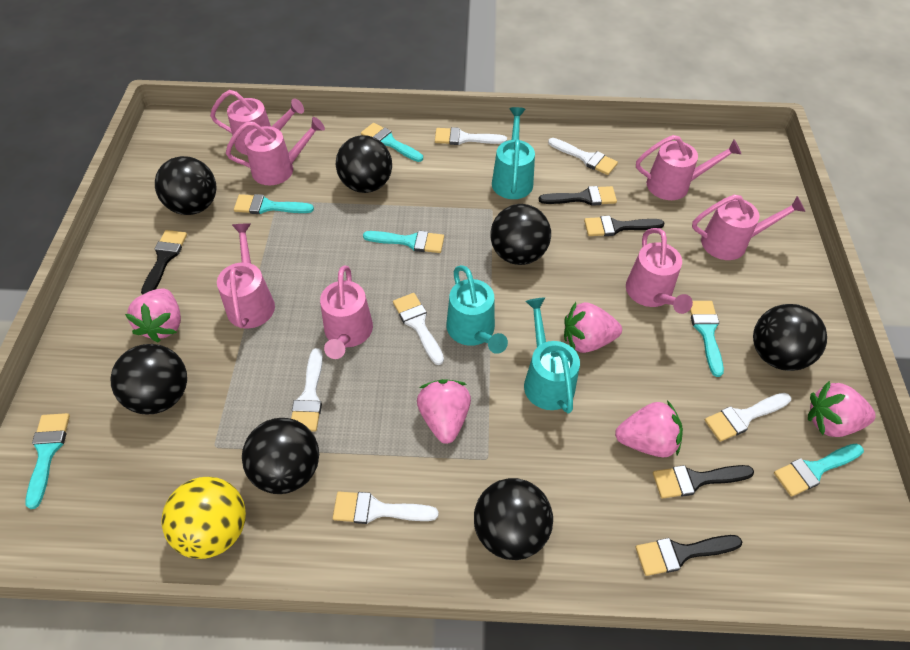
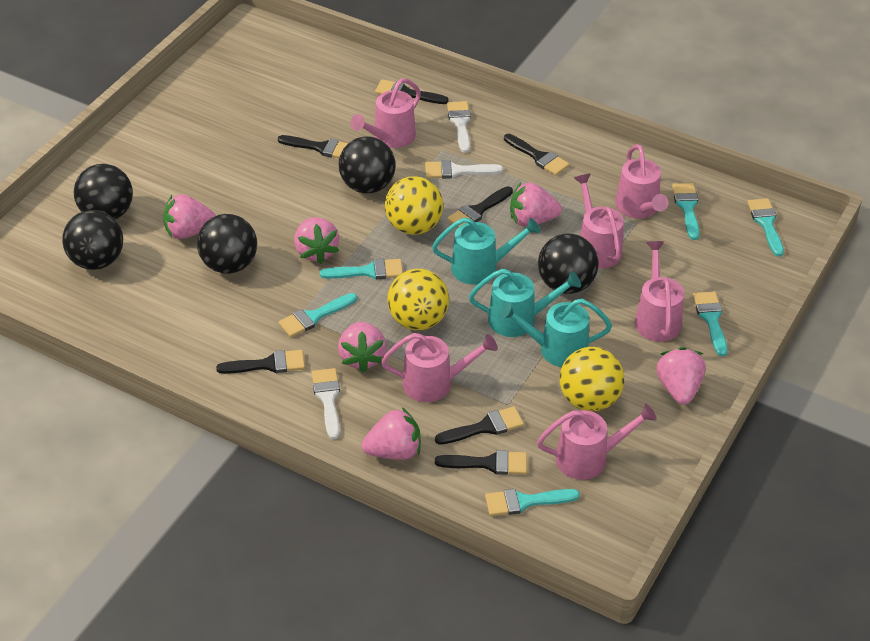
black ball: [111,344,187,414] [155,156,217,215] [242,418,319,494] [336,135,392,193] [474,478,553,560] [491,204,551,265] [753,304,827,371] = 7 -> [62,210,123,270] [74,164,133,219] [197,214,257,274] [339,137,395,193] [538,233,599,294] = 5
black brush: [141,230,187,295] [539,186,617,206] [584,216,665,236] [636,535,742,576] [653,465,754,499] = 5 -> [216,350,305,374] [278,135,348,158] [375,79,449,104] [435,406,524,445] [435,450,527,475] [447,186,513,227] [504,134,569,176] = 7
pink strawberry: [125,288,181,343] [417,379,471,444] [564,302,622,353] [615,400,683,457] [808,381,876,437] = 5 -> [163,194,216,239] [294,217,339,264] [338,322,387,373] [362,407,421,460] [510,182,562,226] [656,347,706,405] = 6
pink watering can: [210,90,304,155] [217,223,275,328] [226,117,325,185] [320,265,373,359] [626,228,693,314] [636,135,741,200] [692,195,805,260] = 7 -> [350,78,421,148] [381,333,498,402] [537,403,657,480] [574,174,624,269] [615,144,669,219] [635,241,684,342] = 6
white brush: [291,348,323,432] [333,492,439,524] [393,293,444,365] [435,127,507,145] [548,138,618,175] [705,393,791,442] = 6 -> [312,368,340,440] [425,160,503,179] [447,101,471,153] = 3
yellow ball: [162,477,246,559] = 1 -> [385,176,443,235] [387,269,449,330] [560,347,624,411] = 3

